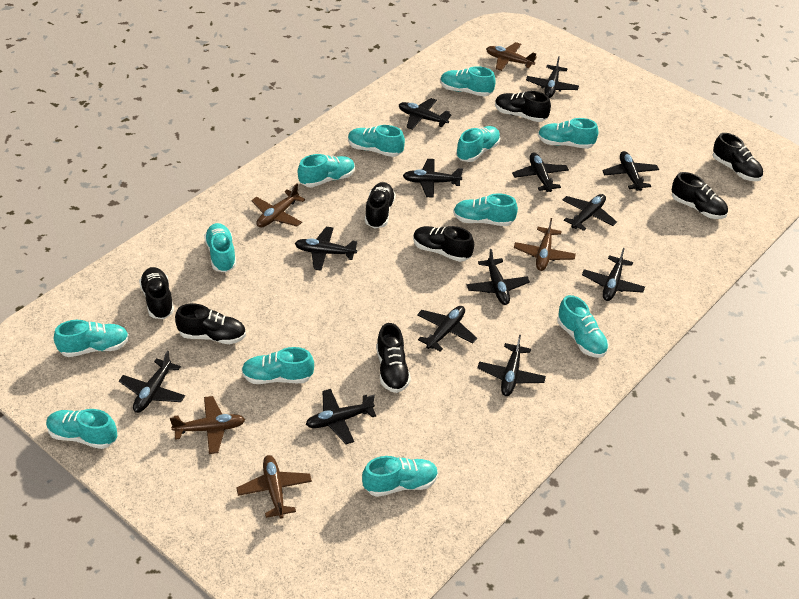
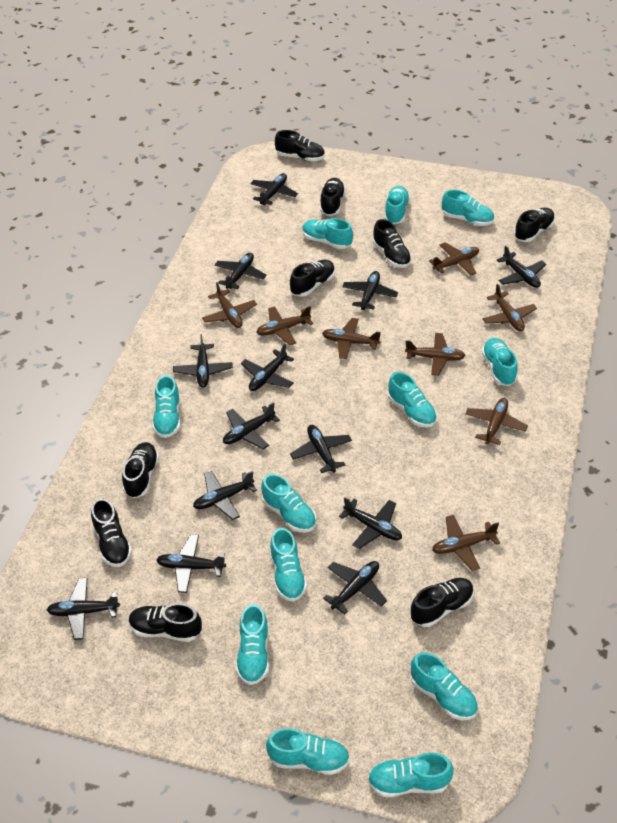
black shoe: [139,267,174,319] [175,304,246,344] [365,182,396,228] [376,323,411,393] [413,226,474,262] [495,91,551,122] [672,172,728,219] [713,133,763,181] = 8 -> [91,498,132,567] [122,442,159,498] [129,603,202,642] [275,130,325,162] [290,260,335,297] [320,178,345,216] [373,219,412,268] [411,578,474,627] [514,208,555,242] = 9
brown plane: [170,396,245,454] [236,455,312,519] [251,184,305,228] [486,42,537,71] [514,218,576,271] = 5 -> [202,282,257,328] [256,306,313,345] [322,318,381,359] [405,333,466,376] [429,243,479,276] [432,515,500,571] [465,398,528,445] [483,284,537,332] = 8

